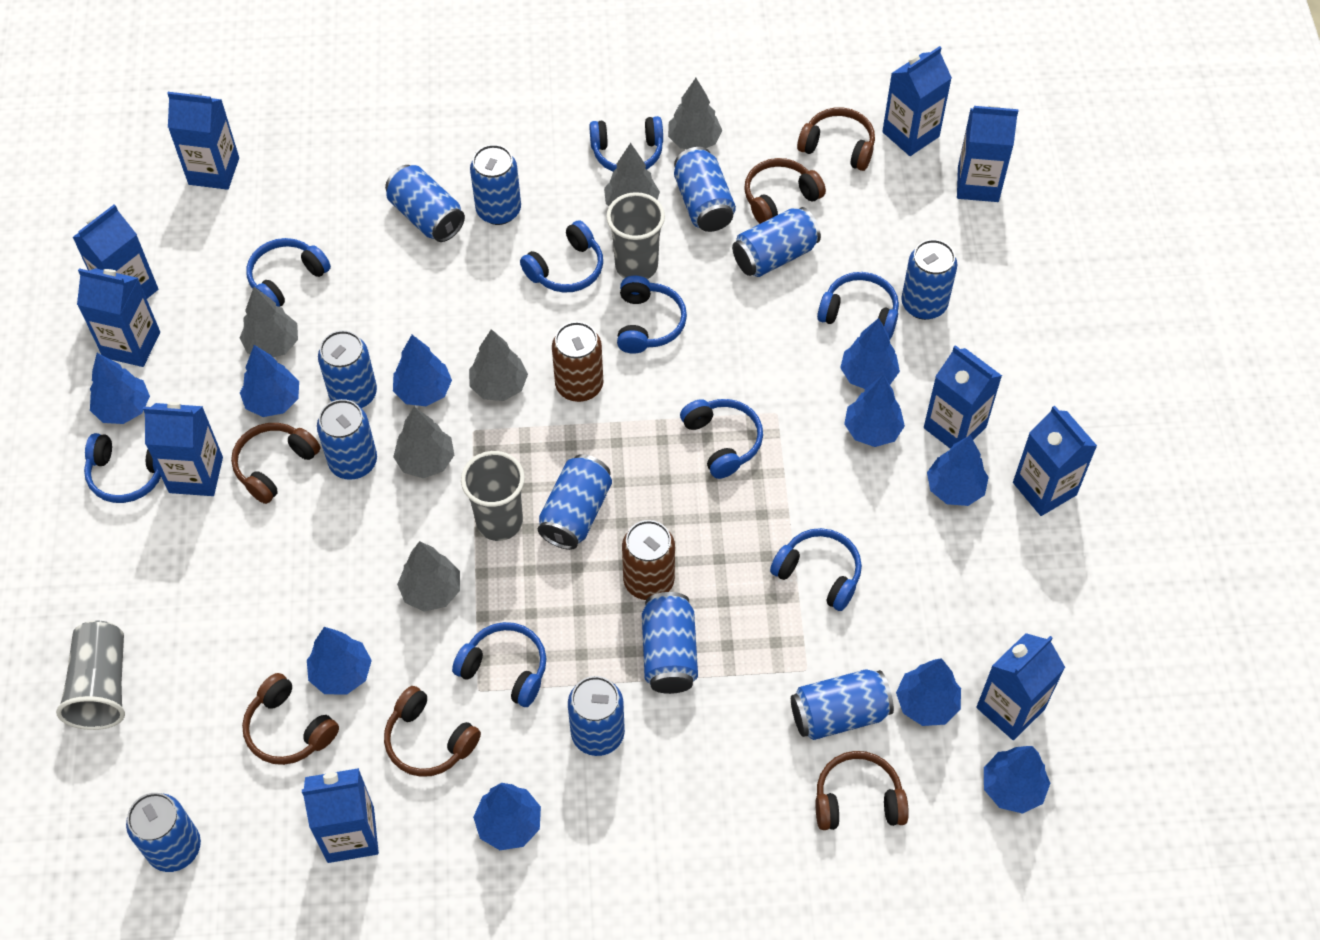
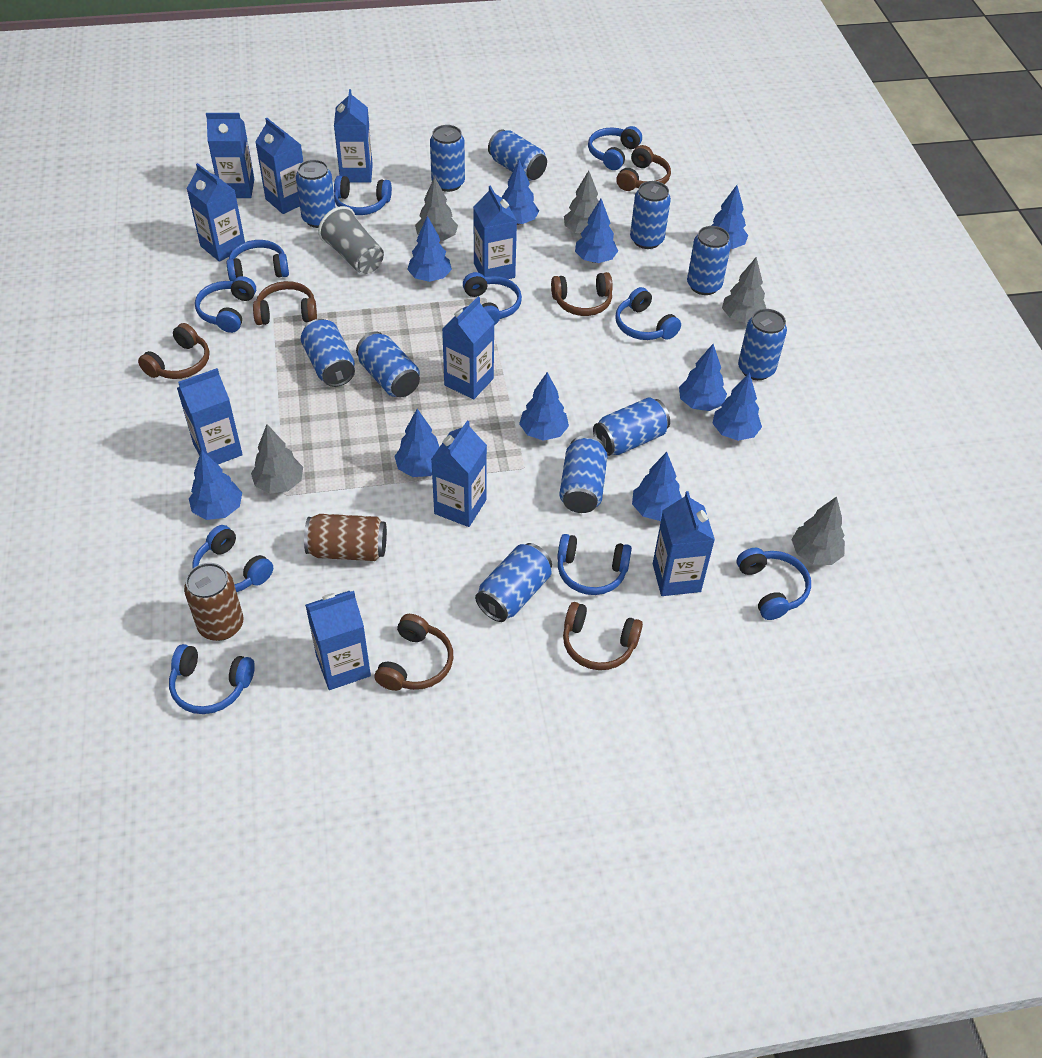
blue can: [126,793,201,872] [317,399,377,480] [318,330,377,408] [385,165,465,242] [470,145,521,225] [538,454,612,550] [568,676,625,756] [642,592,698,694] [674,147,736,232] [732,207,821,277] [791,669,894,740] [901,239,957,320] = 12 -> [296,160,336,228] [301,319,355,387] [356,332,420,397] [430,125,465,192] [475,543,552,622] [488,129,547,181] [559,435,607,513] [593,397,670,456] [630,181,671,249] [687,226,731,295] [738,309,787,380] = 11
blue headphones: [84,433,161,503] [246,238,331,307] [452,622,546,707] [520,220,603,293] [589,116,663,172] [617,276,687,354] [680,399,763,479] [770,528,862,611] [817,272,899,339] = 9 -> [169,644,255,714] [192,525,273,592] [195,276,256,333] [227,240,289,281] [334,176,392,215] [463,272,522,325] [557,534,632,595] [588,126,642,170] [616,287,681,340] [737,548,811,620] = 10
grey cup: [56,621,125,730] [461,451,525,541] [606,192,665,279] = 3 -> [318,206,384,274] = 1
grey tree: [240,287,298,357] [393,407,454,478] [397,541,460,612] [469,329,528,401] [604,143,660,206] [668,78,722,149] = 6 -> [251,424,303,494] [415,176,458,241] [564,170,599,234] [722,257,766,323] [791,496,845,565] = 5

